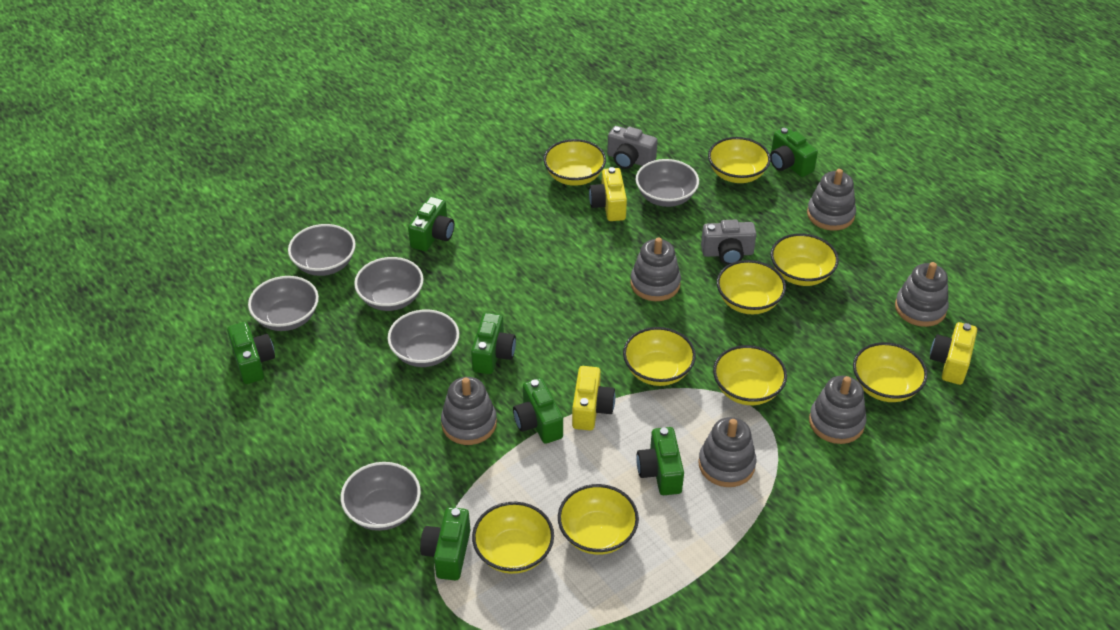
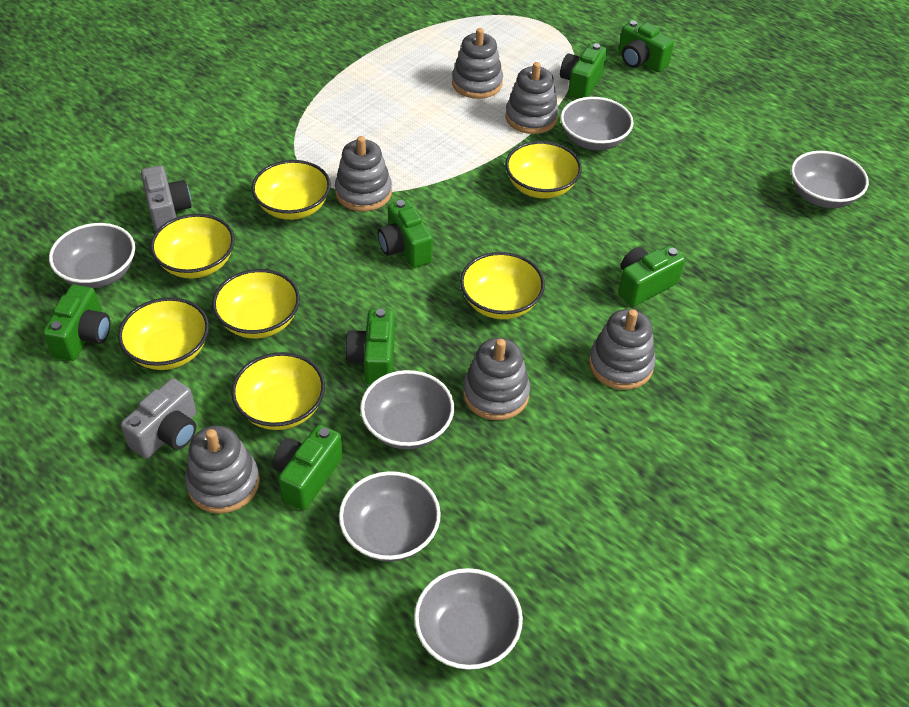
yellow bowl: [472,502,554,574] [544,139,606,186] [558,484,639,555] [623,327,696,386] [708,137,771,183] [713,345,787,405] [717,260,786,314] [771,233,839,286] [853,342,927,402] = 9 -> [118,297,209,370] [150,214,235,278] [212,269,300,339] [231,352,325,430] [252,160,331,220] [460,252,545,319] [505,141,582,198] = 7
yellow camera: [572,366,615,431] [589,167,627,221] [930,322,977,385] = 3 -> none = 0

